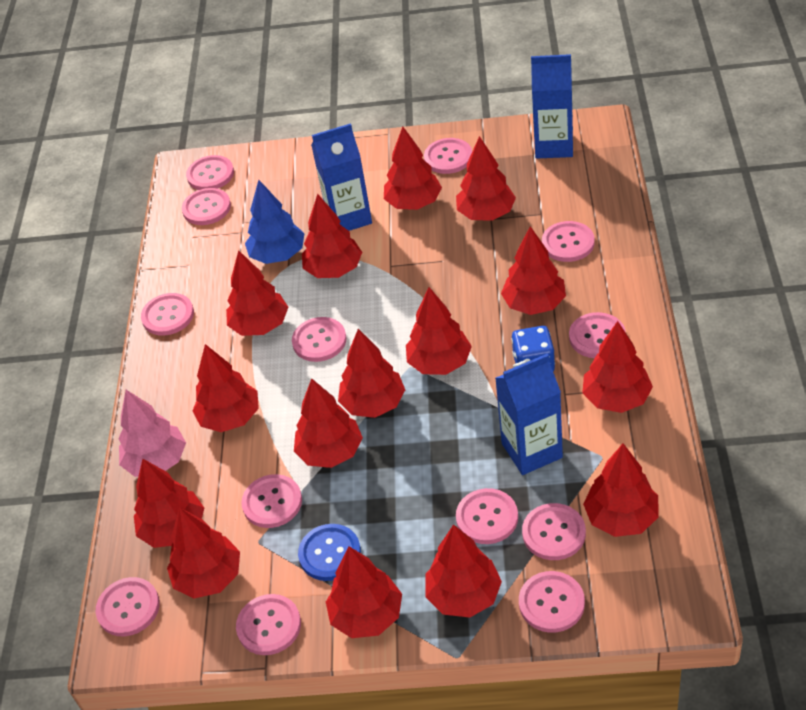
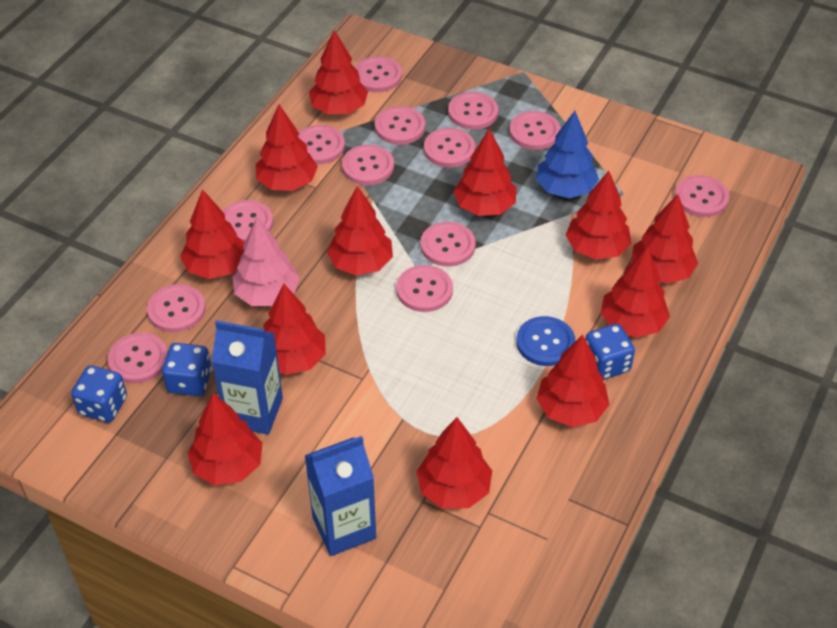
blue carton: [311,123,372,231] [495,353,563,475] [531,54,573,159] = 3 -> [211,320,283,435] [305,436,376,556] = 2
blue dice: [511,326,555,372] = 1 -> [71,365,127,423] [162,343,212,396] [585,324,635,380] = 3
red tree: [134,459,204,548] [167,507,240,598] [192,344,259,432] [226,250,289,336] [294,378,363,468] [302,194,362,278] [326,546,402,638] [338,329,405,418] [384,127,442,210] [406,287,472,375] [426,524,502,618] [456,136,516,221] [501,226,566,315] [582,321,653,413] [583,443,659,537] = 15 -> [180,189,245,279] [188,393,263,485] [256,105,318,191] [264,284,326,375] [309,30,368,114] [327,186,393,276] [416,417,492,508] [453,128,516,216] [536,335,610,427] [566,171,631,260] [601,247,670,338] [631,194,698,284] = 12

